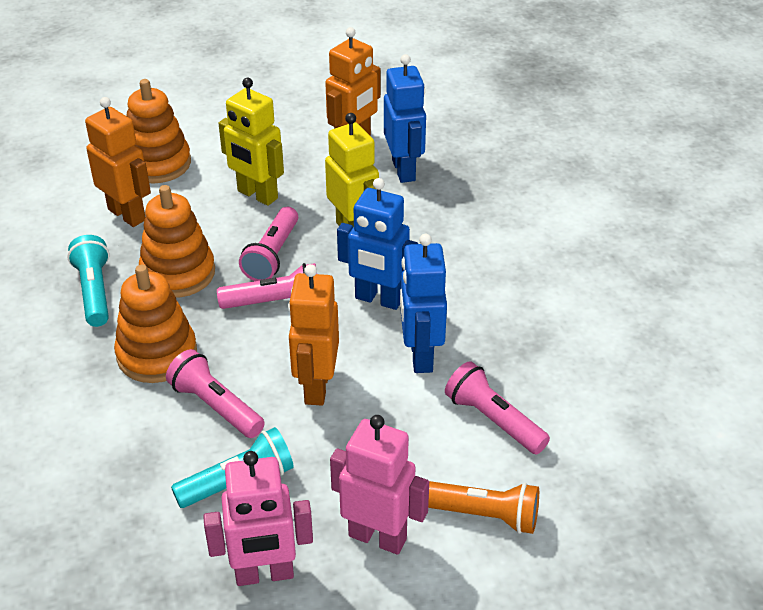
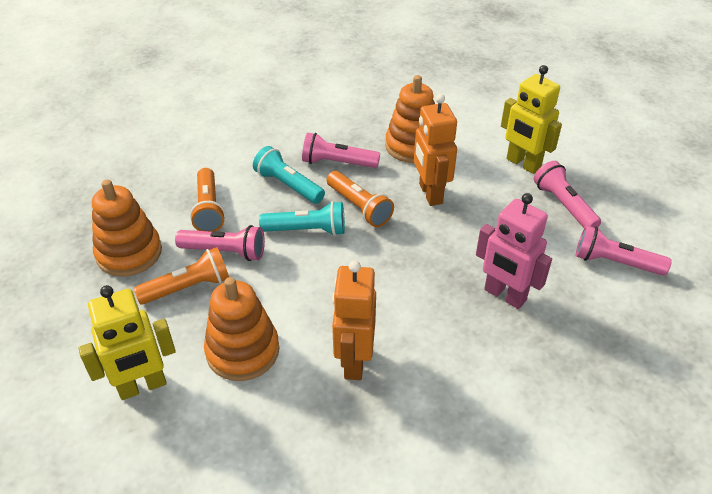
blue robot: [337,178,418,310] [384,54,426,183] [400,234,447,373] = 3 -> none = 0
orange flashlight: [428,481,539,534] = 1 -> [134,247,229,305] [190,168,225,232] [326,171,394,227] = 3
orange robot: [85,97,151,227] [288,264,339,406] [325,27,381,136] = 3 -> [332,260,376,380] [414,94,457,206] = 2
pink robot: [203,451,313,586] [330,415,429,555] = 2 -> [476,193,552,309] = 1

